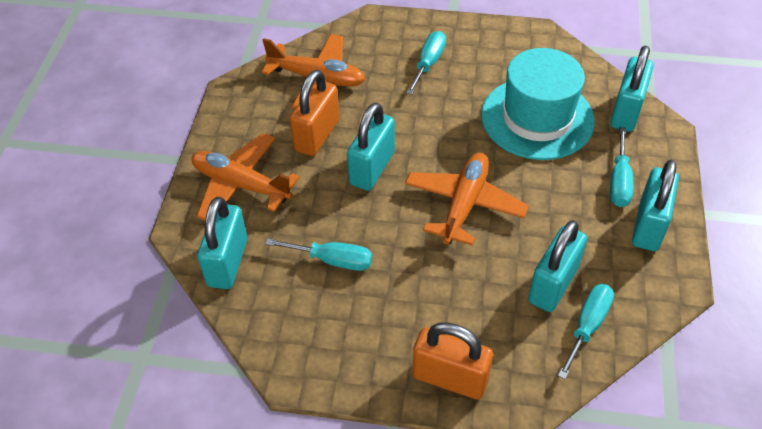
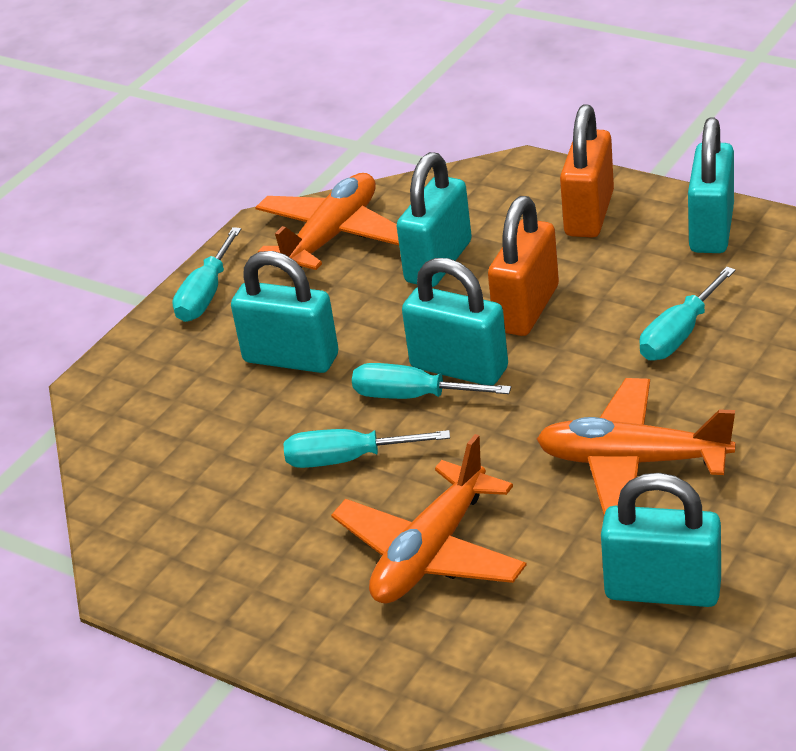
turquoise hat: [481,48,595,160] = 1 -> none = 0

